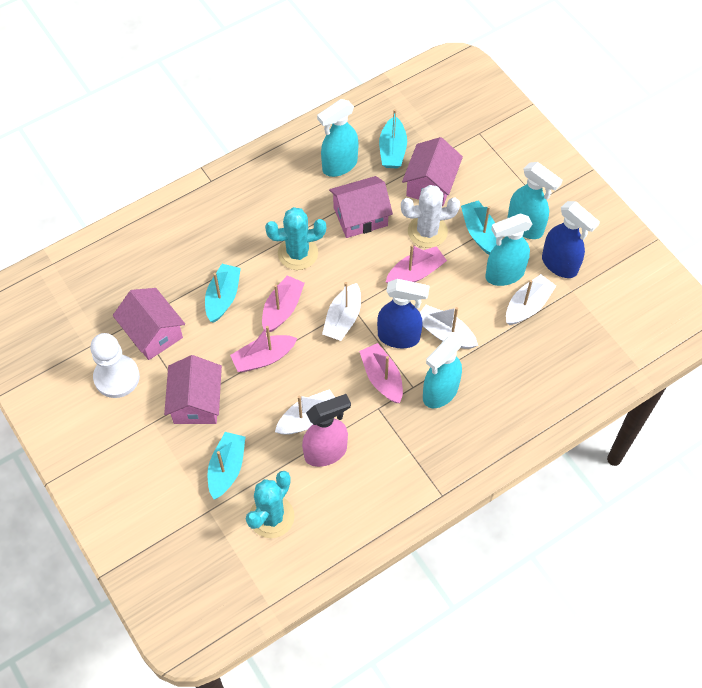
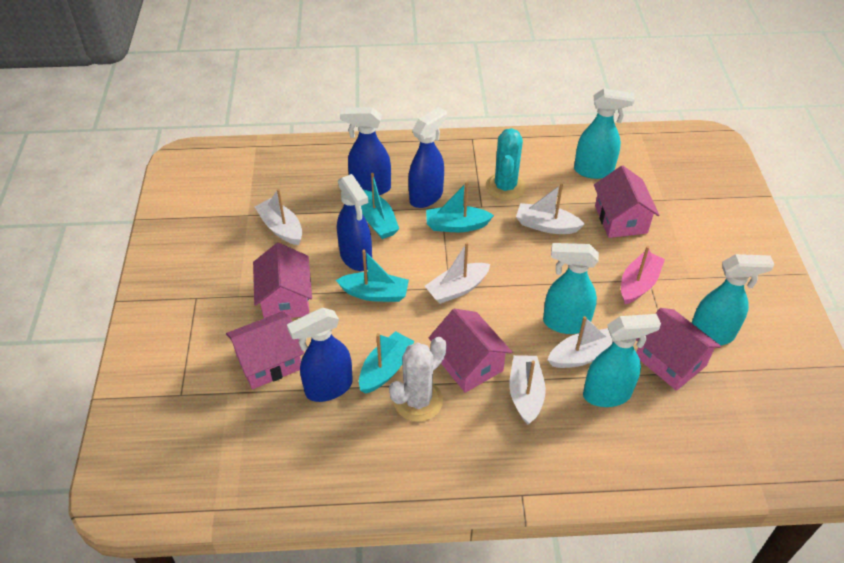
blue spray bottle: [377,279,430,349] [542,201,600,278] = 2 -> [287,308,353,402] [337,174,372,271] [340,107,391,195] [408,107,447,208] = 4
pink boat: [230,326,297,372] [262,275,305,333] [359,343,403,403] [386,245,447,284] = 4 -> [621,246,665,304] = 1
pink house: [113,288,185,360] [164,355,222,424] [329,176,393,238] [402,137,463,206] = 4 -> [226,312,304,389] [253,243,312,318] [429,309,512,393] [594,165,659,238] [636,308,721,391] = 5
pink spray bottle: [302,394,351,467] = 1 -> none = 0
turquoise cactus: [246,471,295,538] [265,207,326,270] = 2 -> [486,128,526,201] = 1
white boat: [275,389,335,435] [322,282,361,341] [420,305,478,349] [506,274,556,325] = 4 -> [255,189,302,245] [425,242,490,304] [509,355,546,425] [516,184,585,234] [547,316,613,368] = 5
white pawn: [90,333,140,398] = 1 -> none = 0

